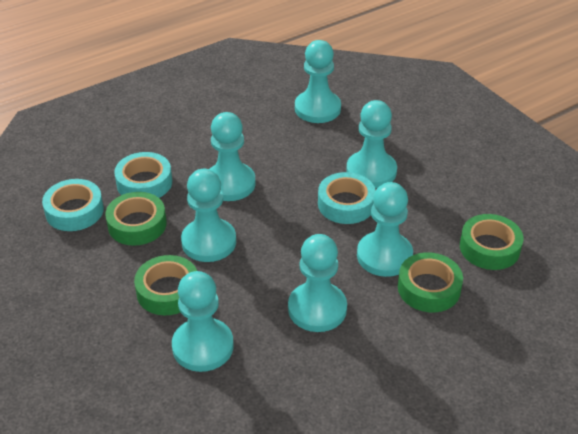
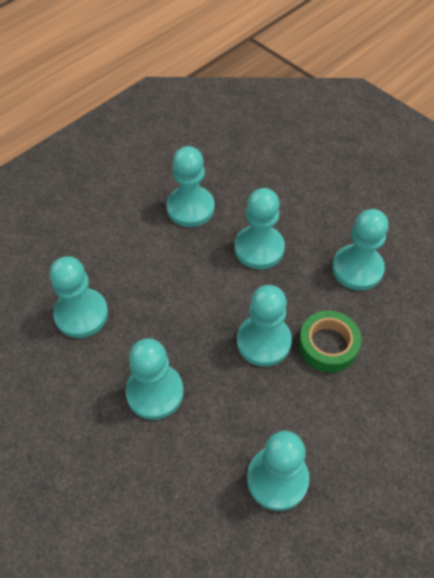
green tape: [105,192,167,246] [134,255,197,315] [398,252,463,312] [460,214,524,270] = 4 -> [299,310,362,373] = 1
turquoise tape: [42,179,104,231] [114,152,172,198] [318,172,376,224] = 3 -> none = 0

